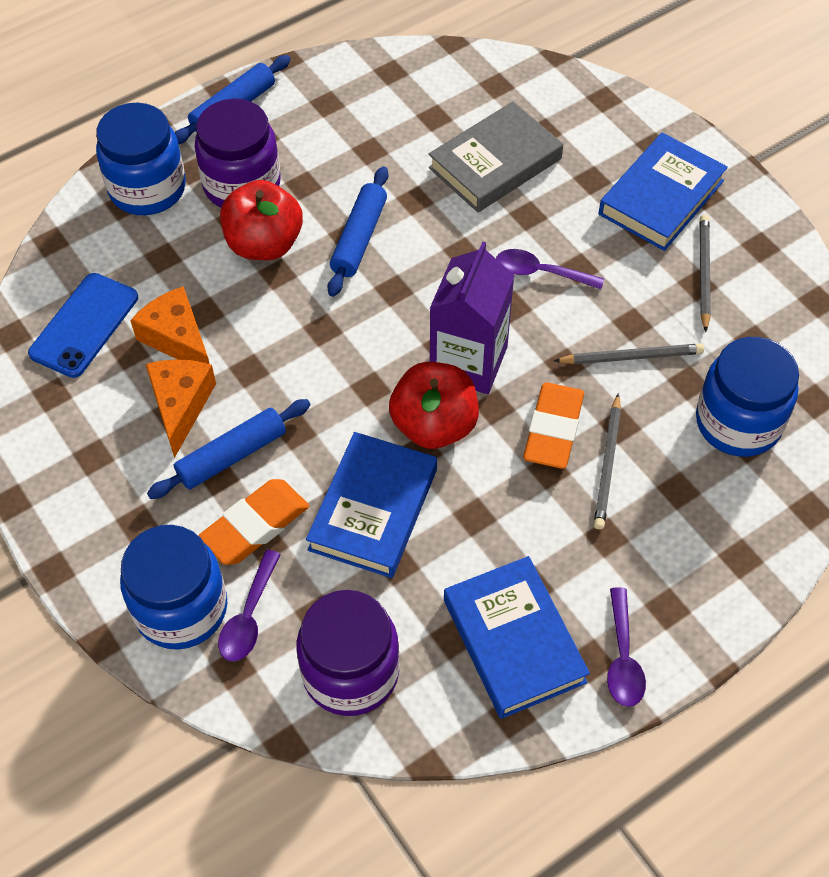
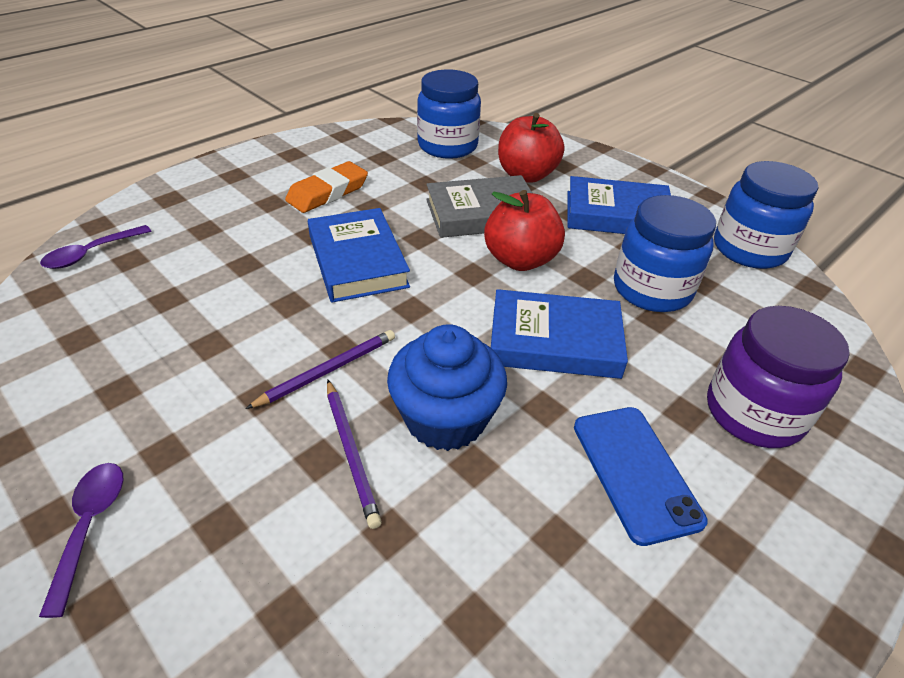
blue cupcake: none = 0 -> [387,324,507,451] = 1
blue rolling pin: [147,399,310,499] [174,55,291,144] [327,166,388,297] = 3 -> none = 0
grey pencil: [554,344,704,365] [594,393,621,530] [699,215,711,332] = 3 -> none = 0
orange cheese: [130,286,210,364] [145,360,216,458] = 2 -> none = 0
orange eraser: [198,479,309,565] [523,382,584,469] = 2 -> [285,161,368,213] = 1
purple carton: [430,242,514,394] = 1 -> none = 0
purple jar: [195,99,281,207] [297,590,400,716] = 2 -> [707,306,850,448] = 1
purple pencil: none = 0 -> [245,330,395,409] [327,380,382,529] = 2
purple spoon: [218,550,281,662] [496,249,604,289] [607,587,646,707] = 3 -> [39,463,124,618] [40,225,151,269] = 2

